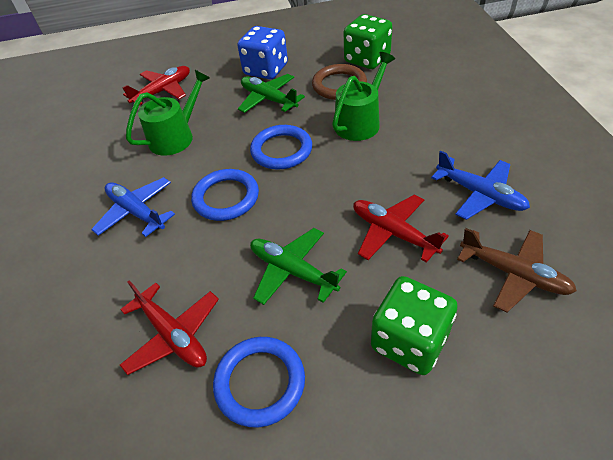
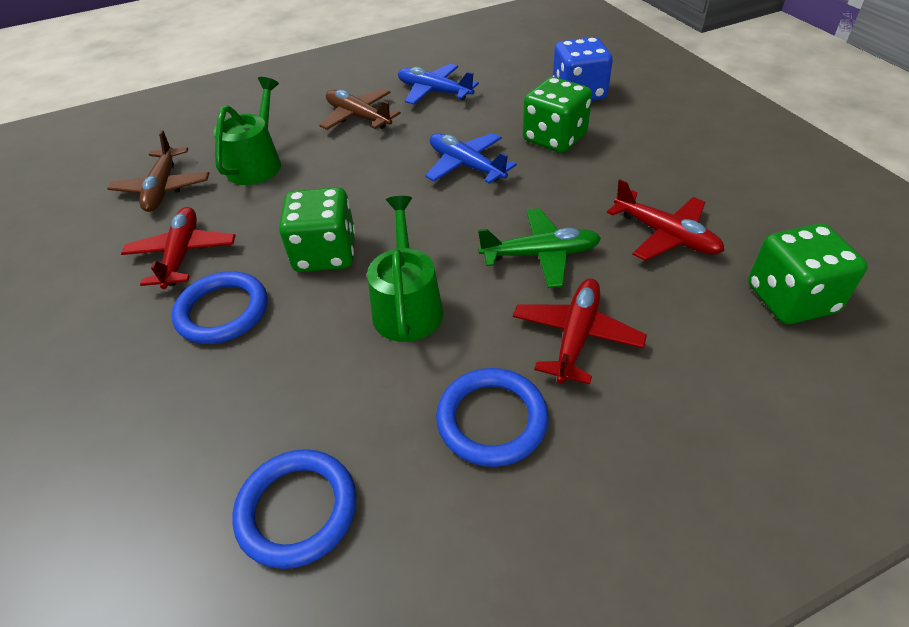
brown plane: [457,228,577,312] = 1 -> [107,130,209,212] [319,88,401,130] = 2
brown ring: [312,64,367,100] = 1 -> none = 0
green dice: [344,14,392,69] [371,276,458,375] = 2 -> [279,187,355,272] [523,77,592,153] [748,223,868,324] = 3
green plane: [238,74,305,113] [250,228,347,305] = 2 -> [478,208,601,288] = 1

